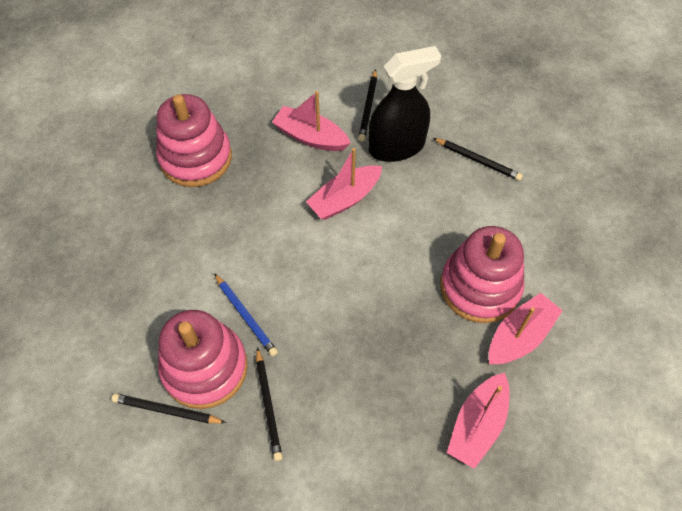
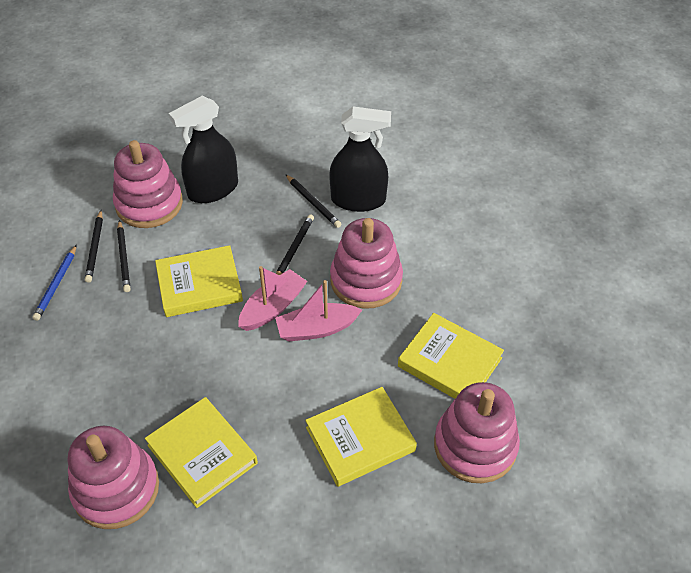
black spray bottle: [368,46,441,162] = 1 -> [169,96,238,203] [329,106,391,212] = 2
pink boat: [272,91,351,151] [306,148,382,220] [447,373,510,469] [489,293,562,364] = 4 -> [238,266,307,331] [275,280,362,341] = 2
pink stacking toy: [156,94,232,187] [158,310,248,409] [440,226,525,323] = 3 -> [68,426,159,529] [113,140,183,228] [330,218,403,309] [434,382,520,483] = 4
yellow book: none = 0 -> [145,397,258,508] [155,245,243,317] [305,387,417,487] [398,313,504,399] = 4

